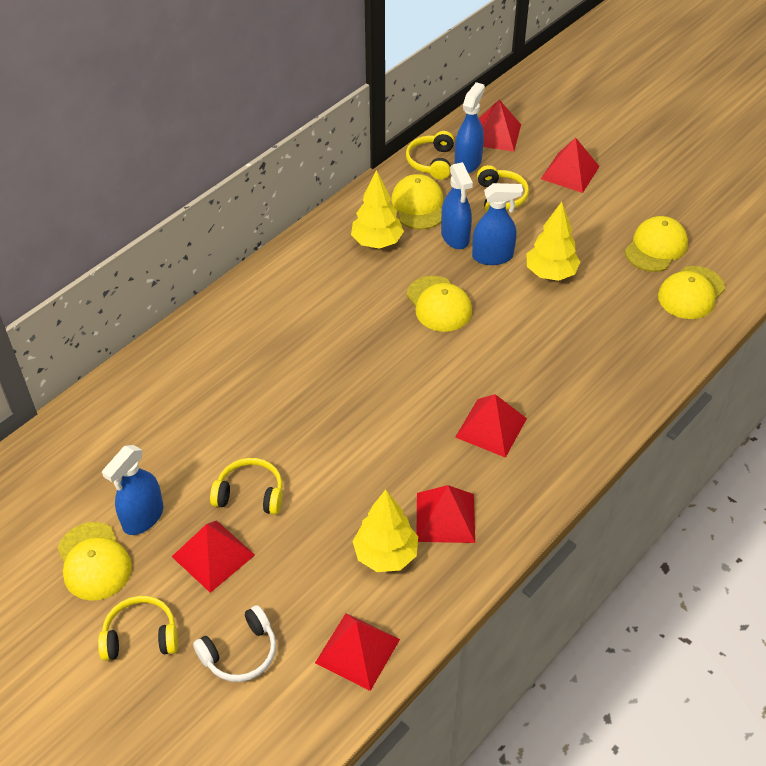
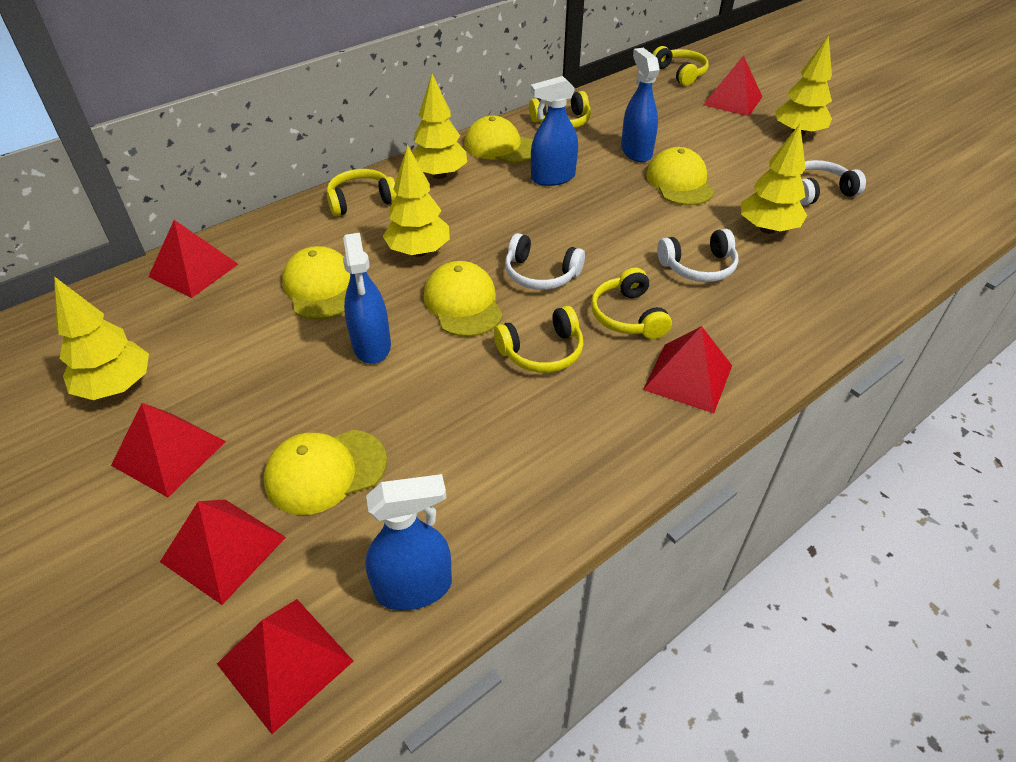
white headphones: [193,605,276,682] = 1 -> [505,233,585,290] [657,229,739,282] [800,160,866,205] = 3
yellow headphones: [98,596,178,661] [210,458,283,515] [406,131,454,180] [477,165,529,212] = 4 -> [327,169,397,216] [494,306,584,373] [529,91,591,128] [591,268,672,339] [653,46,709,86] = 5
yellow tree: [351,170,404,249] [352,489,418,572] [527,202,580,281] = 3 -> [54,276,149,400] [383,145,450,257] [413,74,467,179] [741,124,807,234] [775,35,832,137] = 5

